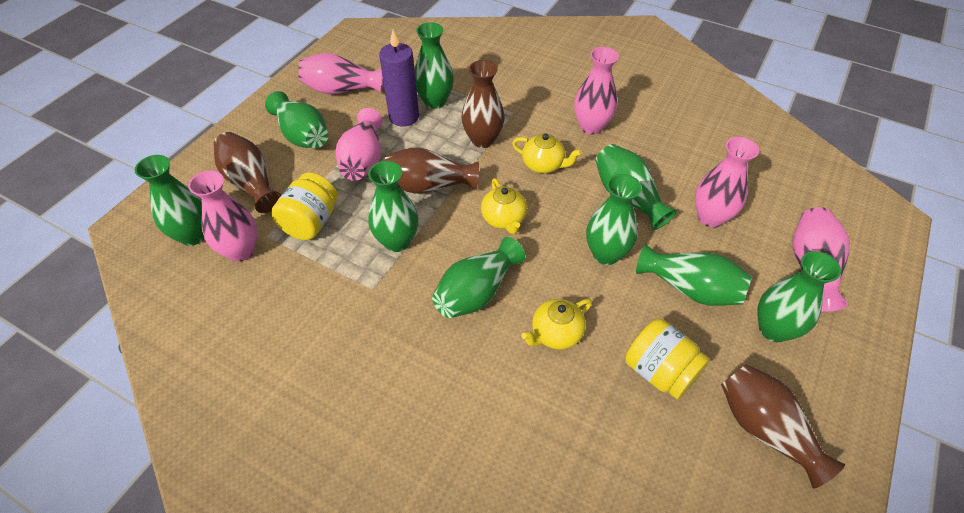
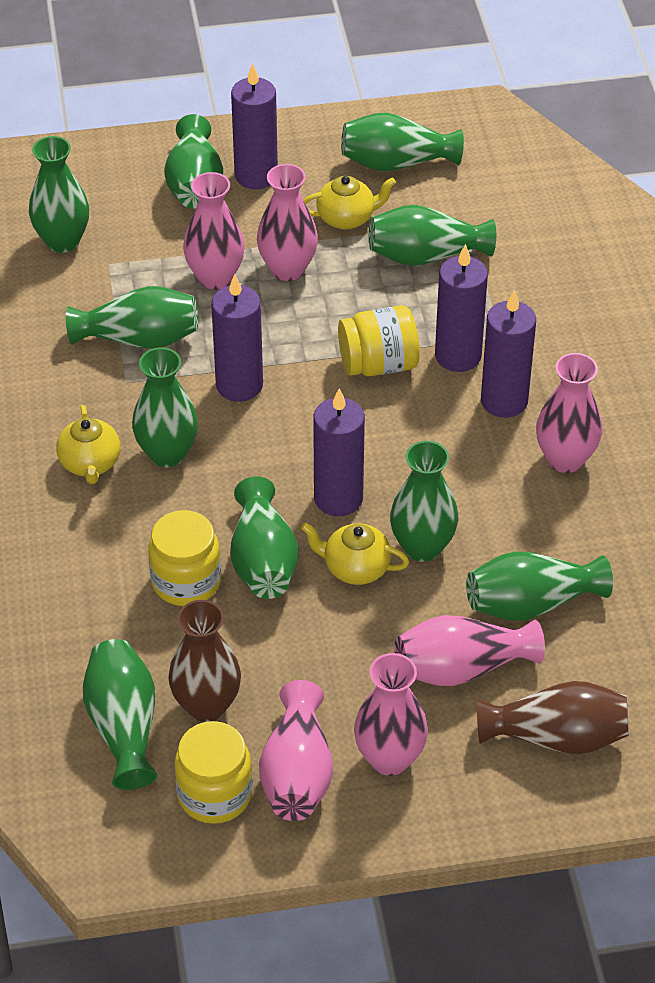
brown vase: [213,132,281,213] [385,148,479,194] [461,60,505,148] [721,364,845,489] = 4 -> [168,600,241,722] [477,681,629,754] = 2
green vase: [135,155,204,246] [265,91,328,148] [368,161,418,252] [414,22,454,109] [432,237,525,318] [586,174,642,265] [595,144,677,230] [636,244,752,306] [757,251,841,342] = 9 -> [29,136,89,253] [66,286,198,349] [83,639,157,790] [132,347,198,468] [164,114,223,209] [230,476,299,599] [341,113,464,171] [369,205,496,266] [390,441,458,562] [466,551,613,621] = 10
purple candle: [379,30,419,127] = 1 -> [211,274,263,402] [231,63,278,189] [313,388,365,516] [435,244,488,372] [481,290,536,418] = 5
yellow jar: [271,173,338,240] [625,318,710,399] = 2 -> [148,510,221,606] [174,721,253,824] [338,306,419,376] = 3

